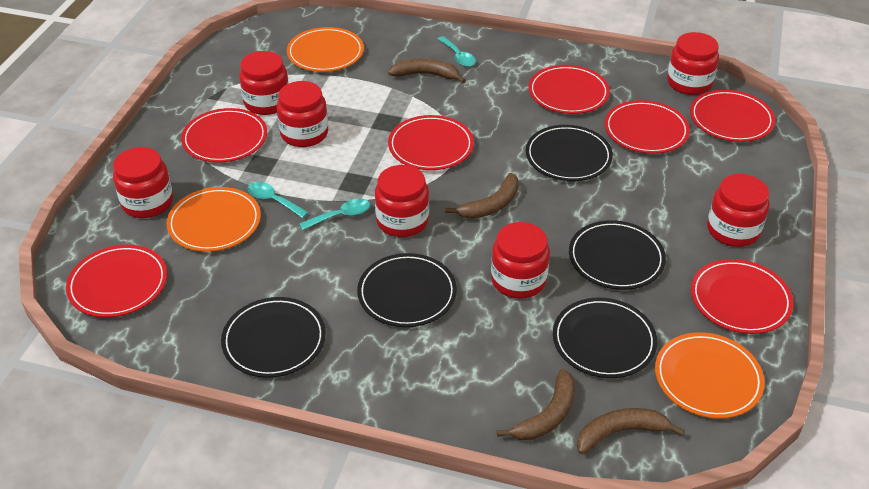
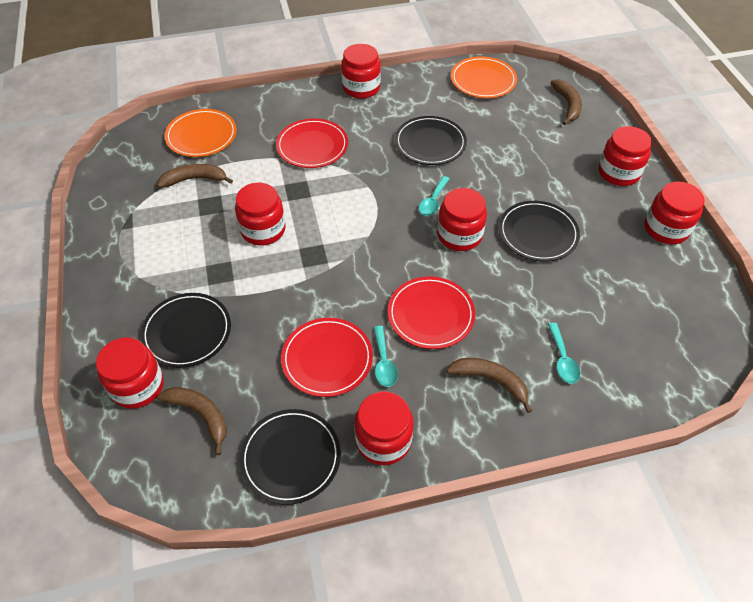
black plate: [221,297,326,378] [357,253,457,327] [526,125,613,181] [553,298,657,378] [569,220,666,290] = 5 -> [140,293,231,368] [240,409,341,505] [395,116,467,165] [499,201,580,262] = 4
orange plate: [167,187,261,252] [287,27,364,72] [655,332,765,419] = 3 -> [164,109,237,157] [451,56,517,98] = 2
red plate: [66,245,167,317] [181,108,267,163] [388,115,474,170] [529,65,610,114] [605,100,690,154] [690,90,775,142] [691,259,793,334] = 7 -> [276,119,348,168] [281,318,373,397] [388,276,475,349] = 3

